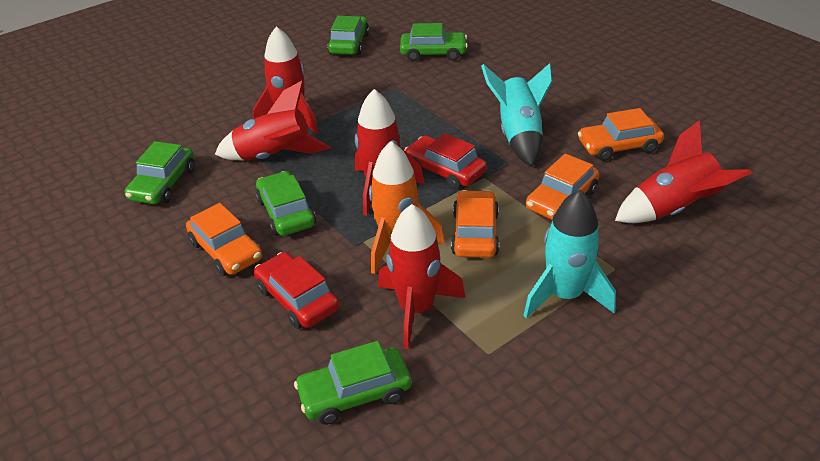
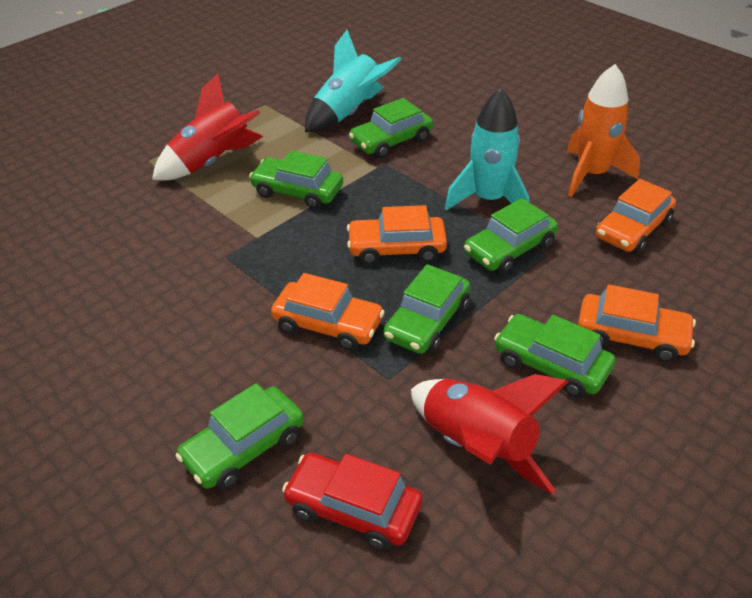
green car: [125,141,195,204] [256,171,316,236] [294,341,412,425] [327,16,370,55] [400,23,468,61] = 5 -> [176,383,304,490] [249,151,343,209] [349,98,433,158] [383,264,470,354] [464,198,558,274] [494,314,615,398] = 6
red car: [254,252,339,329] [404,133,487,190] = 2 -> [282,453,422,550] = 1
red rocket: [215,81,330,160] [253,26,319,135] [355,89,425,216] [378,204,465,349] [615,120,751,223] = 5 -> [152,73,263,180] [411,374,568,494] = 2

